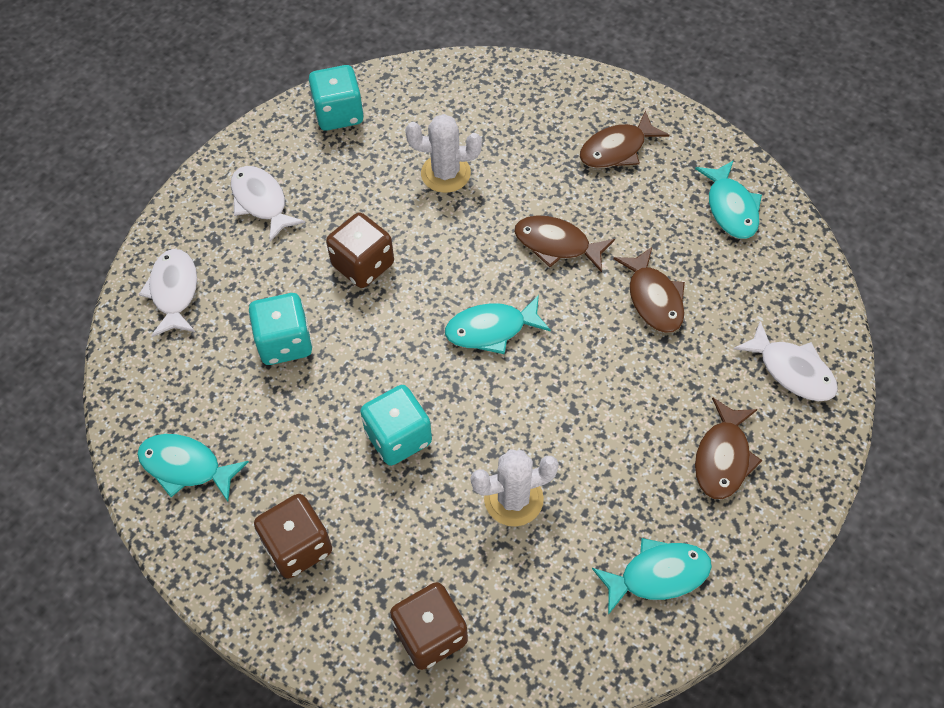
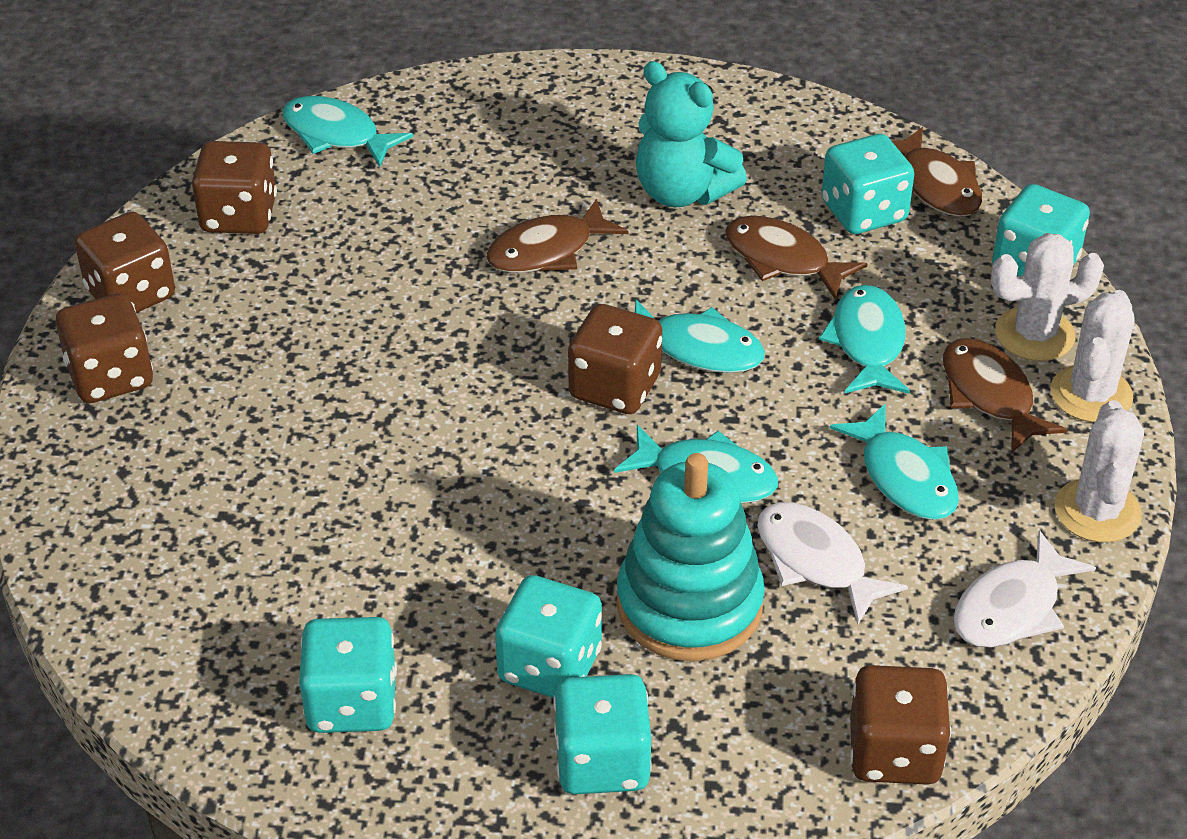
brown dice: [254,494,332,579] [326,212,394,288] [390,582,468,670] = 3 -> [55,293,153,403] [75,212,175,313] [192,141,277,234] [568,304,662,414] [850,665,951,785] = 5
turquoise dice: [248,293,312,365] [308,65,364,131] [360,385,432,466] = 3 -> [299,617,397,733] [495,575,602,698] [553,674,652,794] [822,134,914,234] [992,184,1090,276] = 5
turquoise fish: [137,434,249,502] [445,295,551,354] [592,538,712,615] [695,160,762,239] = 4 -> [282,96,413,167] [614,425,778,504] [635,299,765,373] [819,285,910,394] [830,403,959,520] = 5
turquoise stacking toy: none = 0 -> [616,453,765,661] = 1
turquoise teddy bear: none = 0 -> [636,61,747,207] = 1
white cactus: [405,114,482,193] [471,449,559,526] = 2 -> [991,233,1104,361] [1050,290,1134,422] [1054,400,1144,543] = 3
white fish: [139,249,197,337] [231,166,305,241] [734,321,838,401] = 3 -> [757,502,908,625] [953,530,1096,648] = 2

